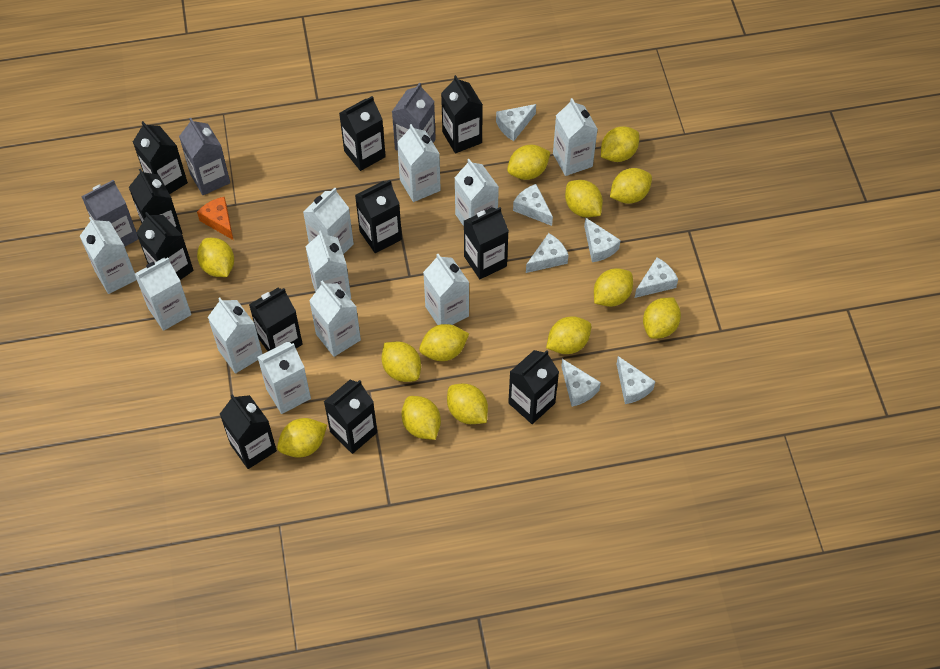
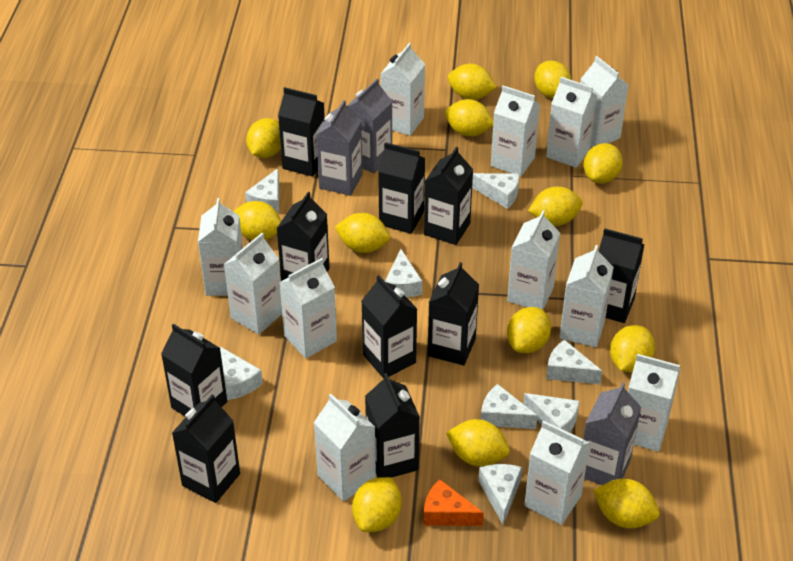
black carton: [129,169,183,234] [133,121,188,194] [136,212,194,280] [220,394,277,469] [249,288,303,351] [324,380,377,454] [339,96,386,171] [355,180,402,253] [441,75,483,153] [464,207,509,279] [508,350,559,424] = 11 -> [161,324,227,416] [172,394,240,503] [276,192,330,281] [278,87,325,177] [361,275,417,379] [365,373,420,478] [378,142,425,234] [424,147,473,245] [428,262,479,366] [598,228,645,323] = 10
white carton: [80,217,137,294] [135,258,192,331] [208,297,262,374] [257,341,311,414] [303,188,354,254] [305,230,351,299] [309,281,361,357] [397,124,441,202] [423,254,469,325] [455,159,499,226] [553,98,597,176] = 11 -> [198,198,243,296] [224,233,282,335] [279,258,337,358] [314,394,376,502] [381,43,425,136] [491,86,540,176] [507,210,560,310] [524,421,590,525] [546,77,597,168] [559,245,614,347] [580,56,628,147] [628,354,680,452] = 12
white cheese: [496,104,536,141] [513,184,553,226] [526,233,569,273] [561,359,601,407] [584,217,621,262] [616,356,655,404] [635,257,678,298] = 7 -> [220,347,263,400] [245,168,279,214] [385,249,422,297] [472,173,519,209] [478,464,522,525] [481,384,538,429] [523,393,580,433] [546,340,602,384] = 8

